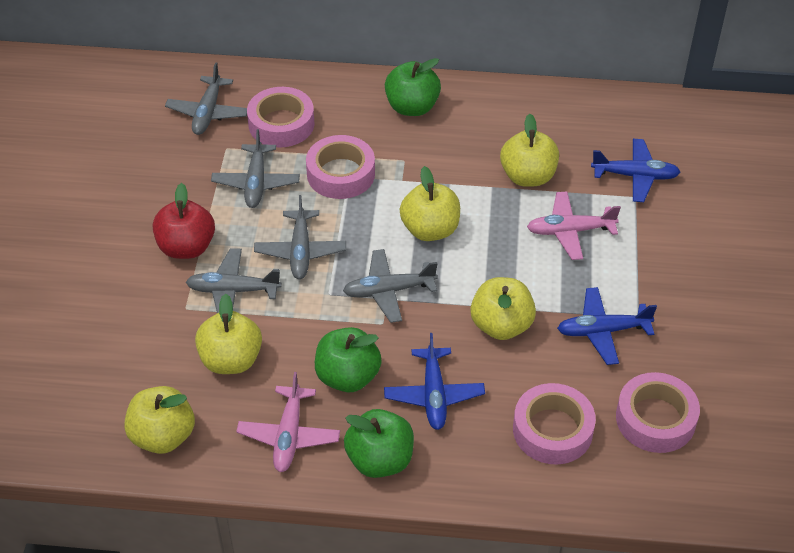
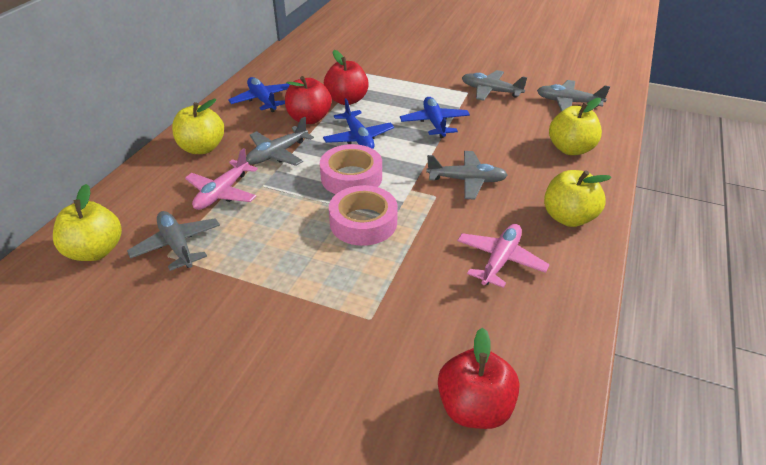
green apple: [315,327,382,392] [344,409,414,478] [385,58,441,116] = 3 -> none = 0
pink tape: [247,87,314,148] [306,135,375,199] [513,383,596,465] [616,372,700,453] = 4 -> [320,144,382,194] [329,185,398,246] = 2
red apple: [153,183,215,259] = 1 -> [285,76,332,124] [324,50,369,105] [438,328,520,429] = 3
yellow apple: [124,386,195,454] [195,294,262,374] [400,166,460,241] [470,277,536,340] [500,114,559,187] = 5 -> [53,184,122,261] [172,99,224,154] [544,170,612,227] [549,98,602,155] = 4

